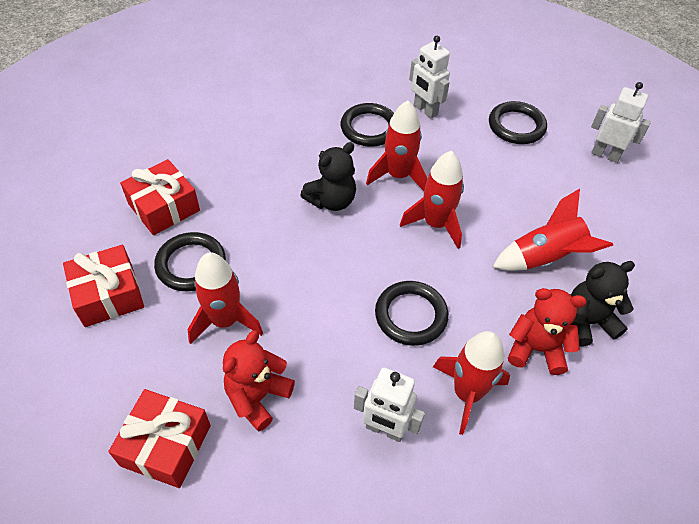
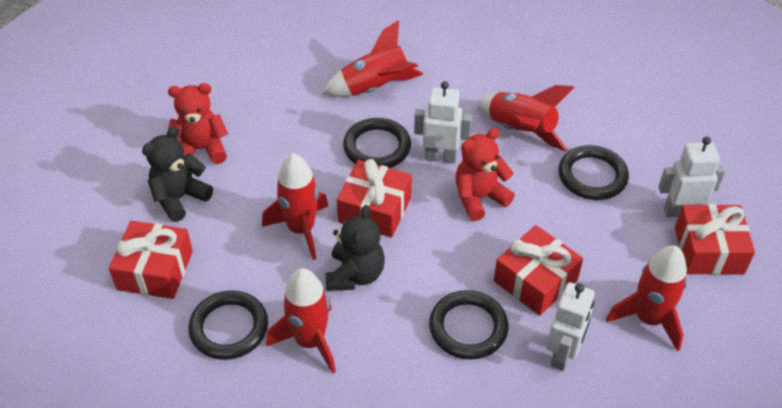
red gift: [63,245,144,327] [108,389,211,488] [120,159,200,235] = 3 -> [109,221,193,299] [337,159,412,237] [494,225,583,316] [675,204,755,275] = 4

